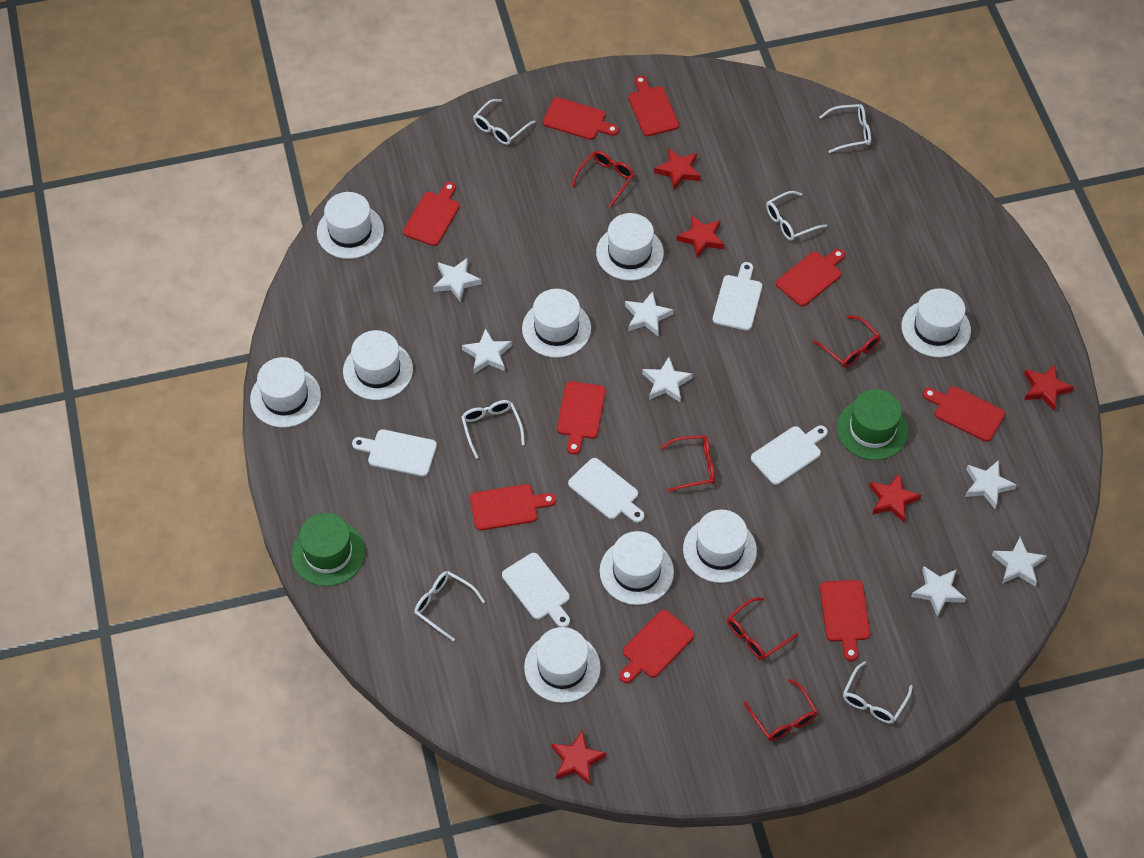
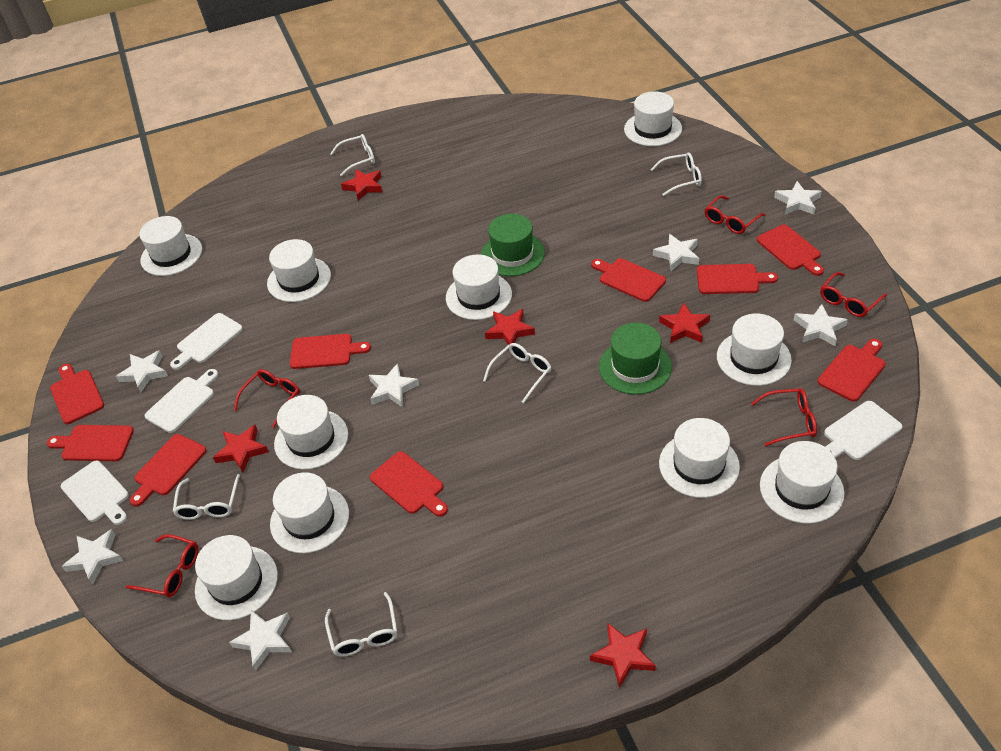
white cutting board: [352,429,437,477] [502,553,570,627] [568,458,644,523] [713,262,762,331] [751,425,828,485] = 5 -> [61,460,129,525] [144,369,219,433] [170,313,243,370] [824,401,902,460] = 4
white glasses: [414,571,485,641] [461,400,525,459] [473,99,536,145] [766,191,827,241] [819,104,871,153] [843,661,913,723] = 6 -> [173,474,240,520] [325,592,398,657] [330,134,375,176] [483,343,551,403] [650,153,702,196] = 5
white hat: [250,357,321,428] [317,192,384,259] [343,330,413,400] [522,289,591,358] [524,627,601,703] [596,213,664,281] [600,531,674,605] [683,510,757,583] [902,288,971,357] = 9 -> [139,216,202,276] [195,535,278,620] [267,239,331,302] [270,472,349,553] [274,395,348,470] [446,254,512,320] [624,91,682,146] [659,418,740,498] [717,313,792,386] [760,441,844,524] = 10

